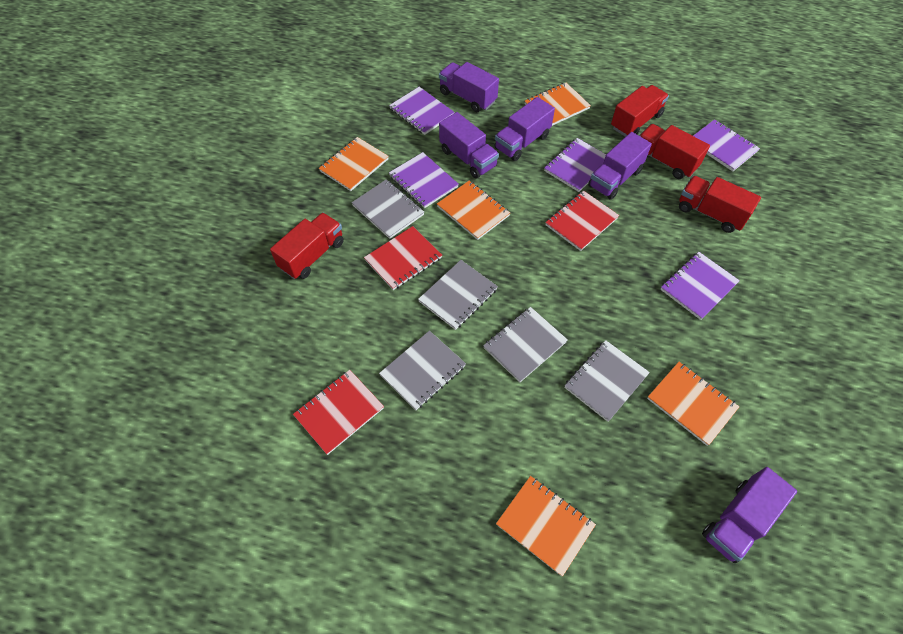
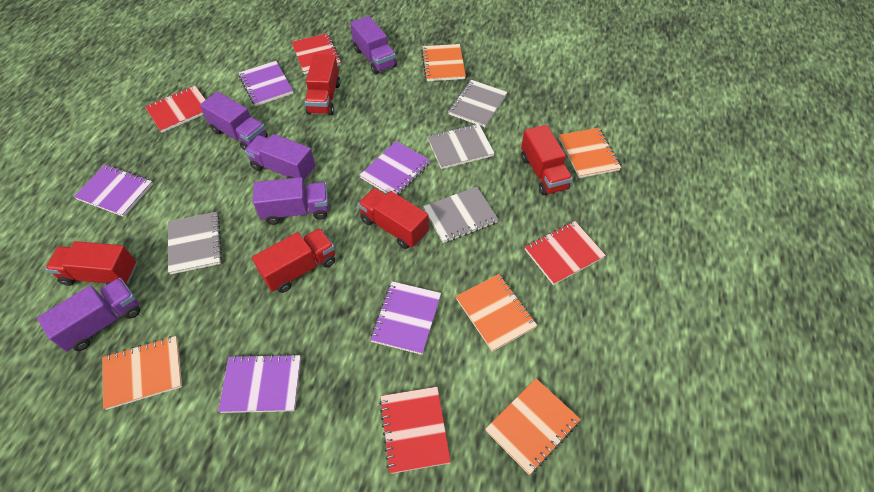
grey notebook: [352,179,424,239] [379,331,466,410] [418,260,498,330] [483,307,568,382] [564,340,650,422] = 5 -> [168,212,222,274] [423,187,498,243] [427,124,495,169] [448,80,507,127] = 4
red notebook: [293,370,384,455] [364,226,442,290] [545,191,619,251] = 3 -> [145,86,205,133] [292,33,341,74] [379,387,451,474] [525,221,606,285] = 4
red truck: [270,213,344,279] [611,85,669,137] [639,124,710,179] [679,176,761,233] = 4 -> [46,241,136,286] [252,228,335,293] [305,54,340,115] [358,188,429,249] [521,125,573,196] = 5

